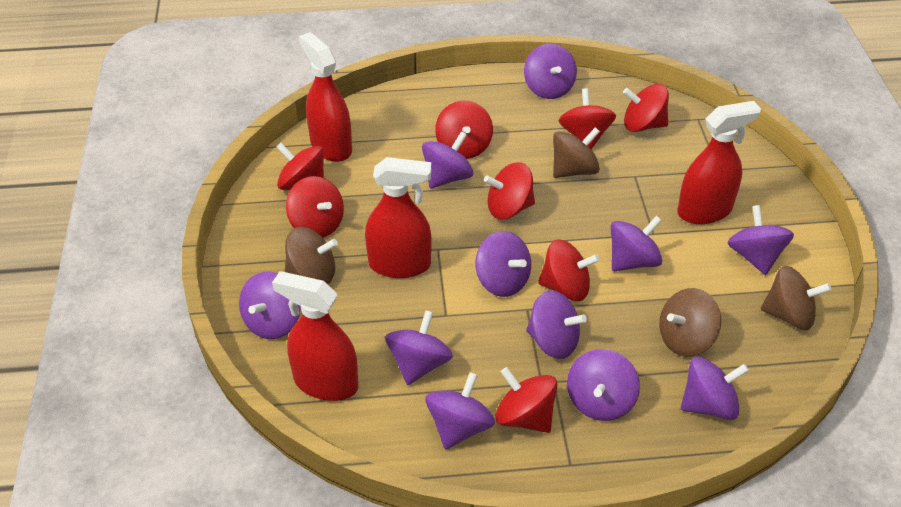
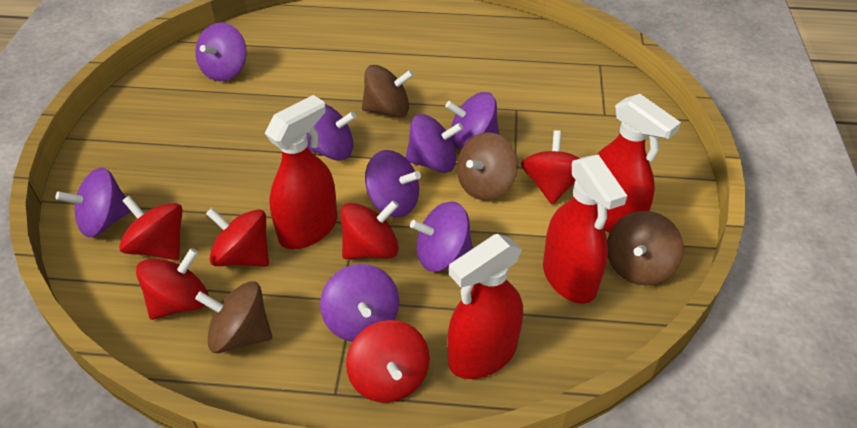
purple spinning top: [239,272,301,339] [385,310,453,385] [422,131,473,189] [426,372,495,449] [475,231,531,297] [524,44,577,99] [526,290,587,359] [567,349,640,421] [611,216,662,271] [681,357,749,420] [728,205,794,275] = 11 -> [56,168,131,237] [195,22,247,81] [307,104,356,161] [320,264,399,342] [365,150,421,218] [406,114,463,173] [410,201,473,272] [445,92,499,149] = 8
red spinning top: [276,143,324,190] [286,176,344,238] [435,101,493,159] [484,162,535,220] [495,367,557,433] [538,239,600,301] [559,88,616,149] [623,84,669,132] = 8 -> [119,196,183,260] [136,248,208,320] [206,208,269,266] [341,200,399,259] [346,320,430,403] [521,130,580,204] = 6

